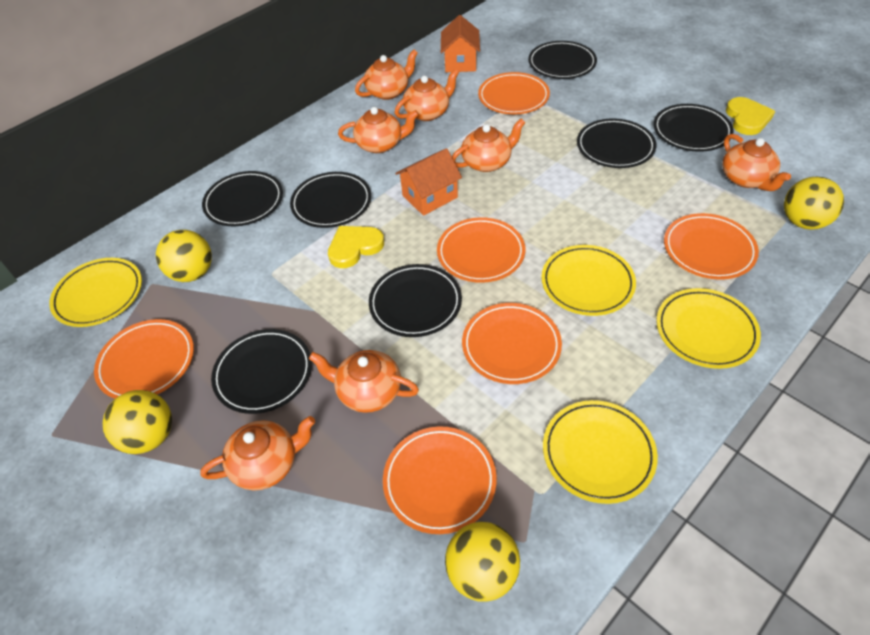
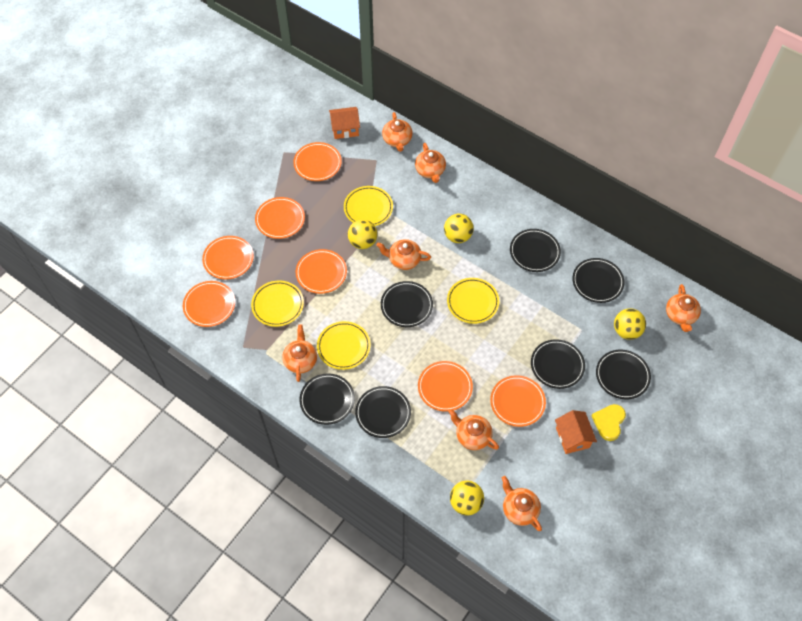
orange plate: [94,319,194,399] [383,426,497,534] [437,217,525,283] [462,303,562,384] [478,72,550,114] [664,213,759,279] = 6 -> [183,281,235,327] [202,236,254,280] [255,197,305,239] [293,142,342,181] [296,249,347,294] [418,361,473,412] [490,375,546,427] = 7
yellow heart: [328,226,384,268] [726,97,775,135] = 2 -> [592,404,626,441] = 1

